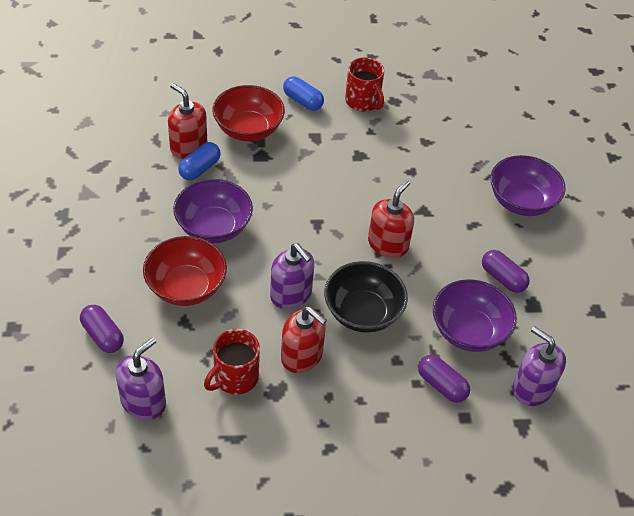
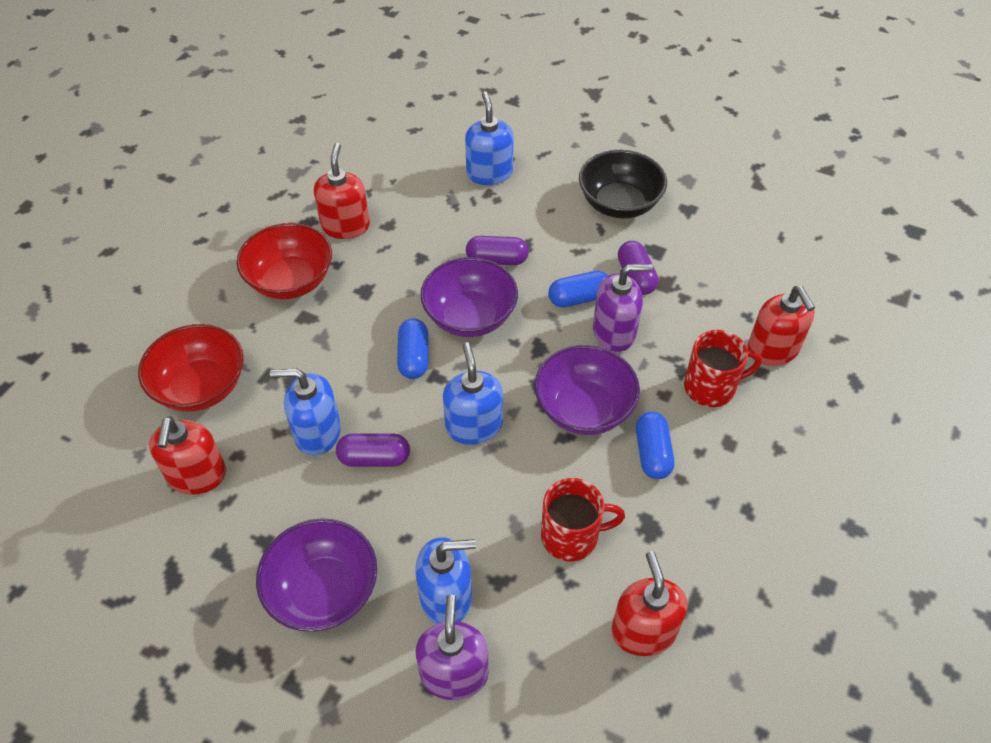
blue capsule: [178,142,221,180] [283,76,324,111] = 2 -> [397,318,428,379] [548,271,608,308] [636,411,674,479] = 3
blue soap dispenser: none = 0 -> [270,369,341,456] [415,537,476,624] [443,342,503,445] [465,91,513,185] = 4
purple soap dispenser: [116,337,166,420] [270,243,314,309] [513,326,566,406] = 3 -> [415,595,489,700] [593,264,653,352] = 2
red soap dispenser: [168,83,207,159] [281,306,327,373] [368,180,414,258] = 3 -> [149,416,226,495] [314,143,370,239] [611,551,688,656] [748,286,815,366] = 4

